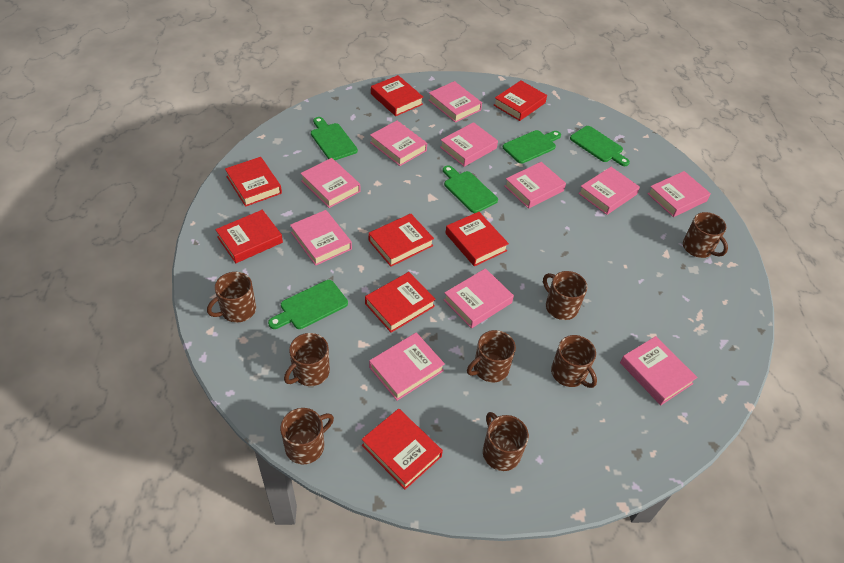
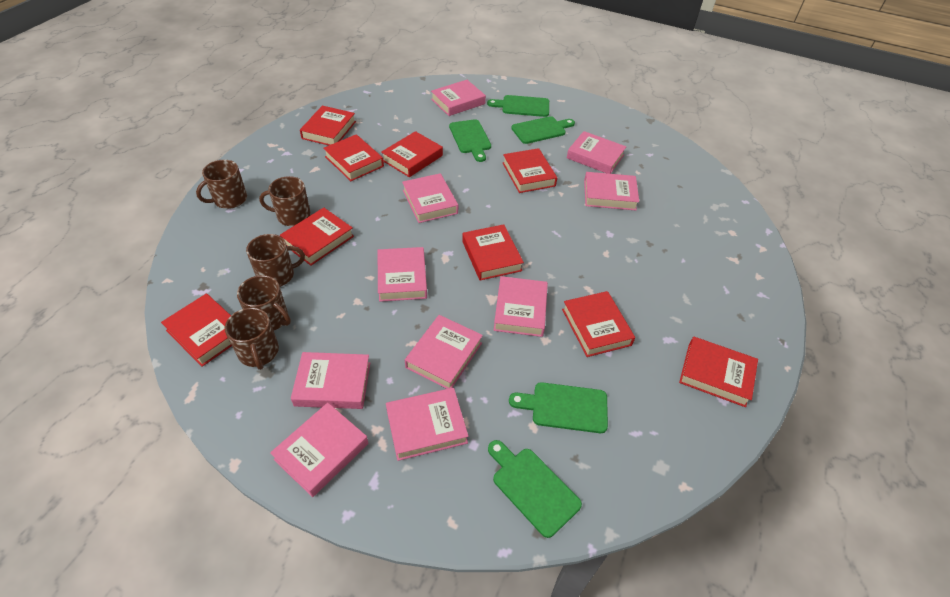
brown mug: [207,272,256,322] [280,408,334,464] [284,333,330,386] [467,330,516,382] [483,412,529,471] [543,271,587,320] [551,335,597,388] [683,212,728,258] = 8 -> [196,160,247,209] [225,308,279,370] [237,275,291,330] [246,234,305,287] [259,176,311,226] = 5
pink book: [290,210,352,266] [300,158,360,208] [369,332,445,401] [370,121,427,166] [428,81,482,123] [440,122,498,167] [444,268,514,328] [505,162,566,209] [578,167,640,215] [620,336,698,405] [647,171,711,217] = 11 -> [270,403,368,497] [291,352,370,409] [378,247,427,302] [386,388,468,461] [402,173,458,223] [405,315,483,389] [431,80,486,116] [494,276,548,337] [567,131,626,174] [584,172,639,211] = 10
red book: [215,210,283,263] [225,157,282,207] [362,409,443,490] [365,272,436,333] [368,214,434,267] [371,75,423,116] [446,212,509,266] [494,81,547,121] = 8 -> [161,293,232,367] [280,208,354,266] [300,106,356,145] [323,134,384,181] [381,131,443,177] [462,224,524,281] [503,148,557,193] [562,291,635,357] [679,336,758,407] = 9

